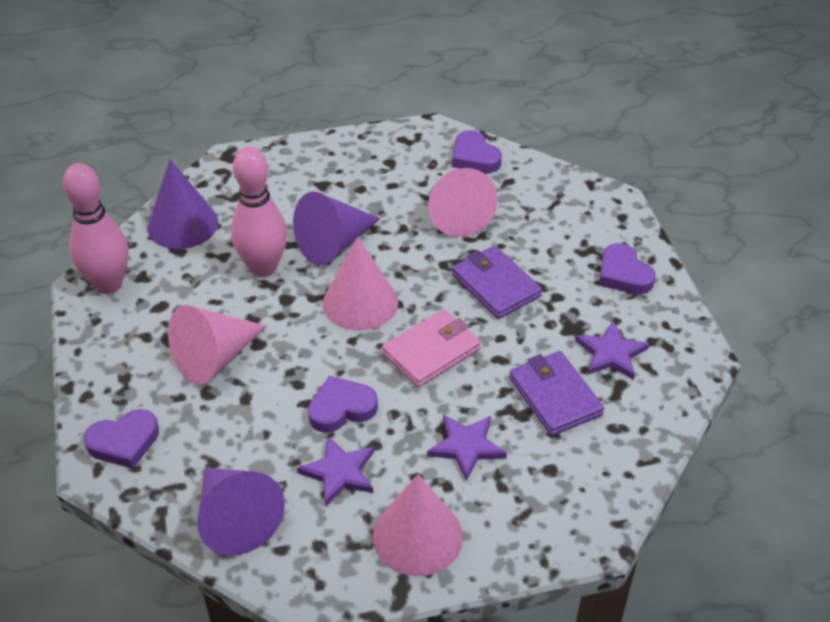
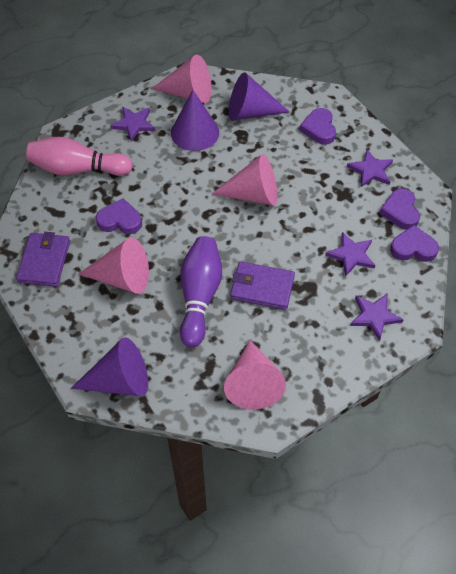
pink bowling pin: [63,163,129,294] [231,147,287,277] = 2 -> [26,137,133,176] = 1
pink wallet: [382,309,481,387] = 1 -> none = 0
purple bowling pin: none = 0 -> [180,236,222,347] = 1
purple star: [297,436,374,506] [427,415,507,481] [575,321,650,380] = 3 -> [110,107,156,142] [325,232,376,276] [347,149,393,187] [350,294,404,341] = 4

